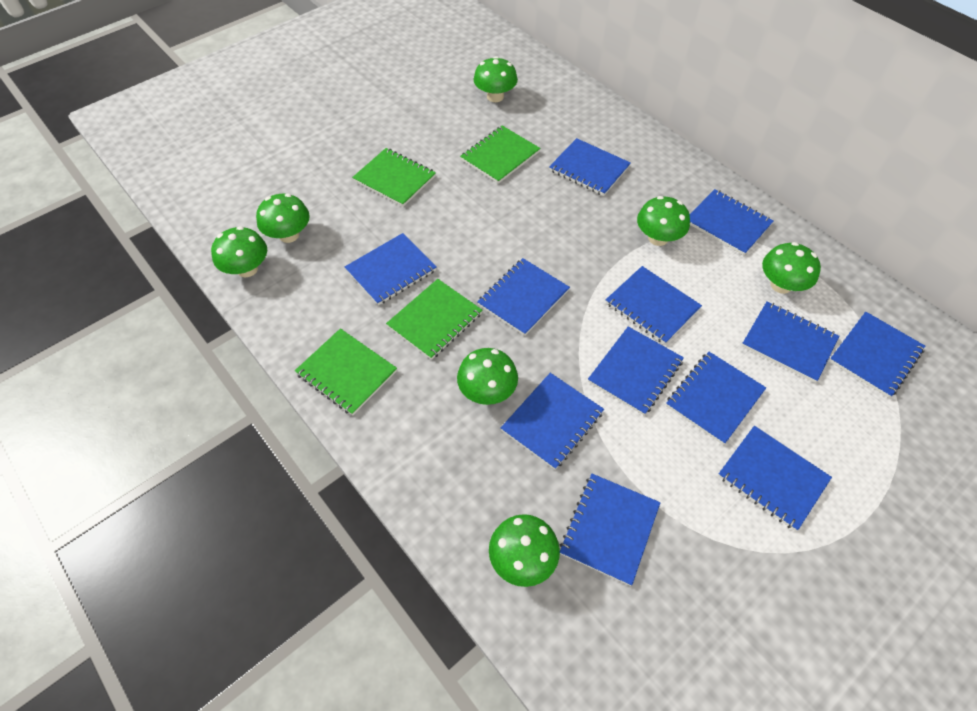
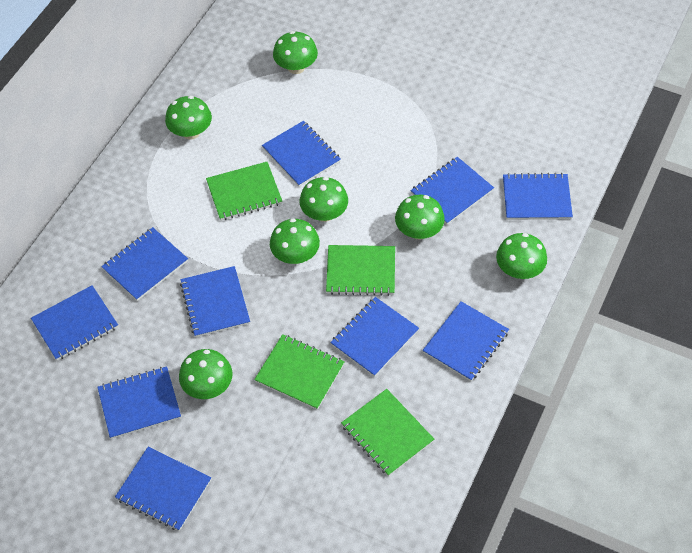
blue notebook: [345,233,437,305] [477,258,570,336] [501,373,604,470] [549,138,631,196] [560,474,660,586] [588,327,684,415] [606,266,702,344] [666,352,766,445] [690,189,773,255] [718,426,832,531] [742,302,839,383] [829,312,925,398] = 12 -> [31,285,118,361] [97,366,181,439] [101,227,188,301] [115,447,211,531] [180,266,250,337] [262,121,341,187] [330,297,419,377] [411,157,494,225] [423,301,509,381] [503,173,573,220] = 10

